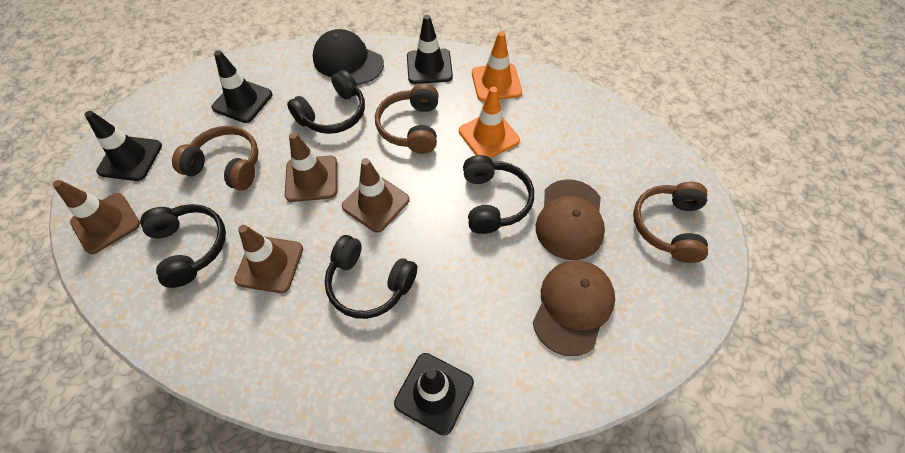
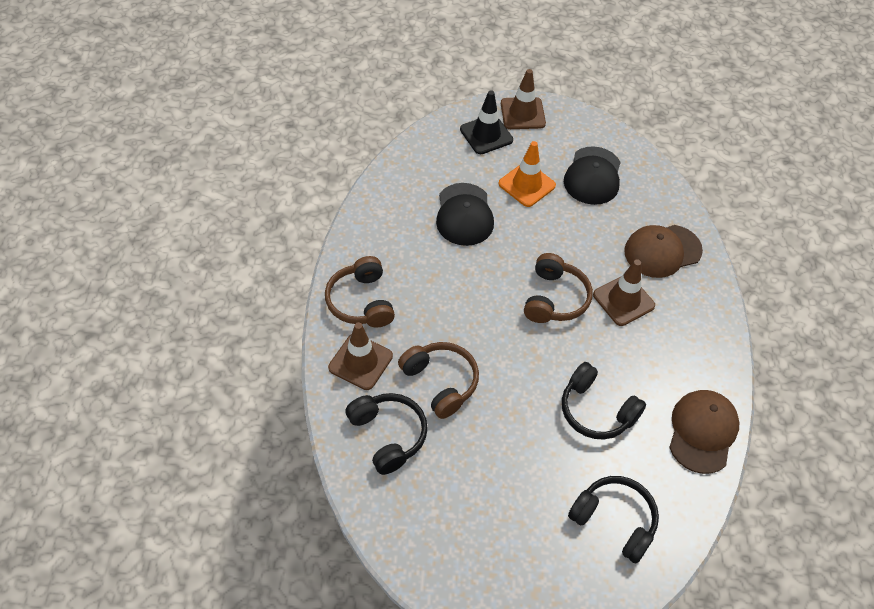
black cap: [313,29,384,85] = 1 -> [436,183,494,246] [564,146,621,205] = 2
black headphones: [140,204,226,288] [287,70,365,134] [325,235,417,319] [463,155,534,234] = 4 -> [345,393,428,475] [562,362,646,439] [568,476,659,564] = 3
black traffic cone: [85,111,162,181] [211,50,272,123] [394,353,474,436] [407,15,453,84] = 4 -> [460,90,513,154] = 1
brown traffic cone: [52,180,140,254] [234,225,303,293] [285,132,337,202] [342,158,409,233] = 4 -> [328,322,393,390] [501,69,546,129] [593,260,655,326] = 3
orange traffic cone: [459,87,520,158] [472,31,522,101] = 2 -> [499,141,556,207] = 1

